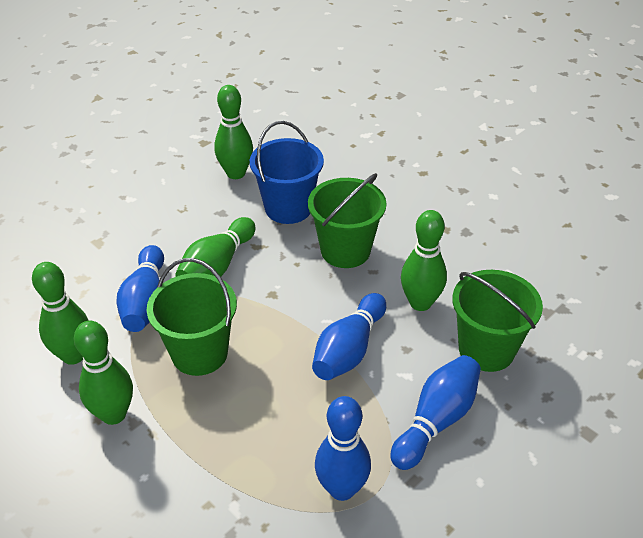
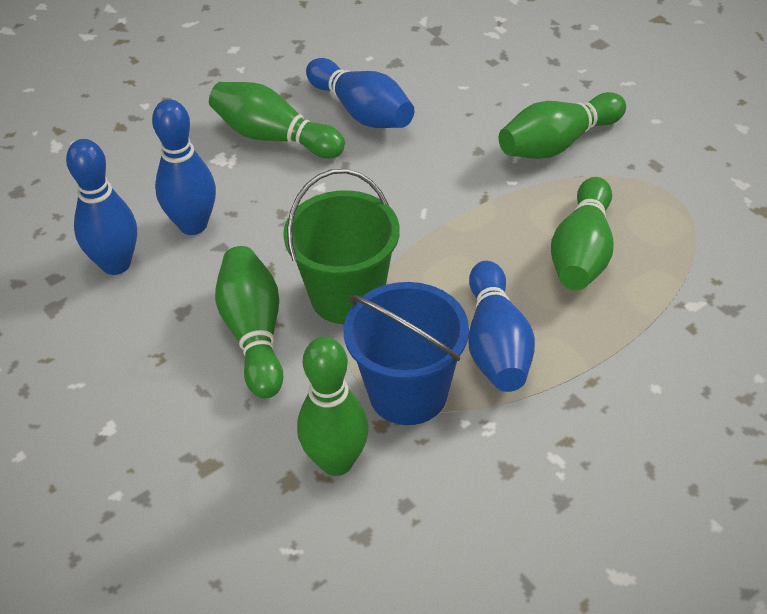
green bucket: [147,258,237,376] [308,173,387,268] [452,270,543,372] = 3 -> [283,169,400,324] = 1

